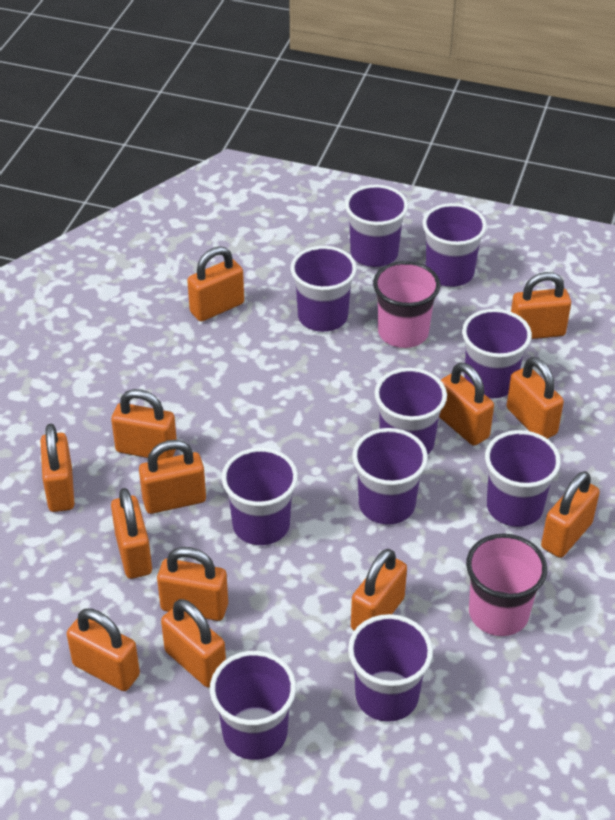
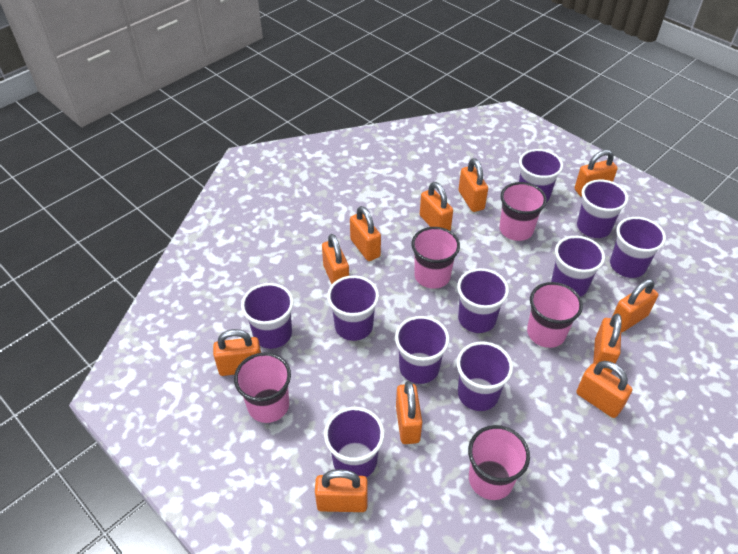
orange padlock: [41,424,74,512] [67,608,140,691] [111,389,177,460] [111,488,152,579] [139,440,206,514] [157,547,228,621] [161,599,226,688] [187,246,244,322] [351,549,407,630] [439,363,494,446] [507,357,564,439] [511,272,571,339] [541,471,600,558] = 13 -> [213,329,261,376] [315,469,368,512] [322,234,349,284] [350,206,381,261] [396,381,422,444] [420,182,453,231] [459,158,488,212] [575,150,618,197] [576,361,633,418] [593,314,622,373] [612,279,658,332] = 11
pink cup: [373,261,440,348] [466,533,547,636] = 2 -> [234,352,291,423] [411,227,460,289] [468,425,530,500] [499,182,547,241] [527,282,583,348] = 5

